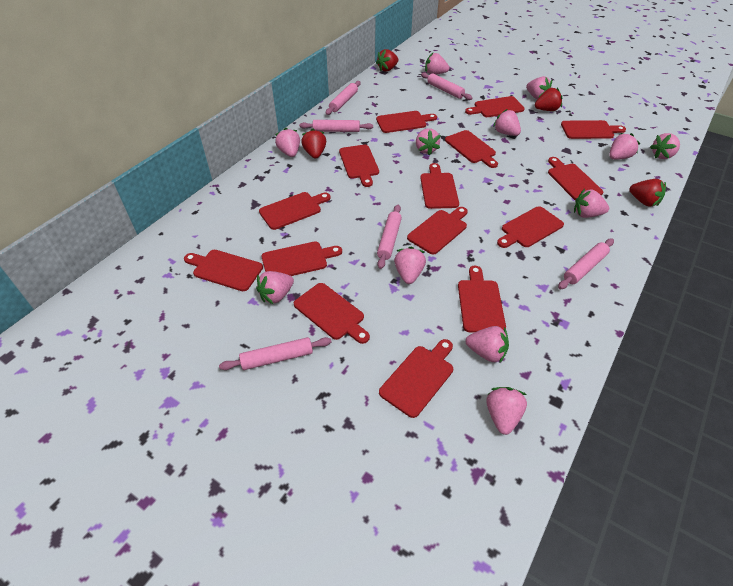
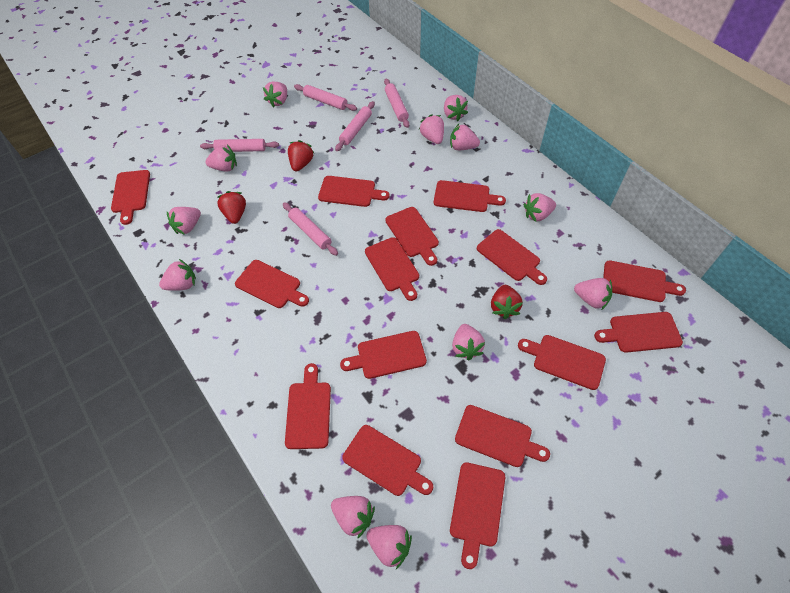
pink rolling pin: [219,337,331,370] [299,120,373,132] [326,81,360,115] [377,205,402,269] [421,72,472,100] [558,239,614,289] = 6 -> [200,139,279,152] [283,202,338,256] [294,84,357,111] [335,101,375,151] [384,78,410,128] = 5
red strawberry: [301,129,326,159] [376,49,398,72] [535,88,562,111] [629,179,666,207] = 4 -> [217,191,246,224] [288,140,314,171] [491,285,523,319] = 3

